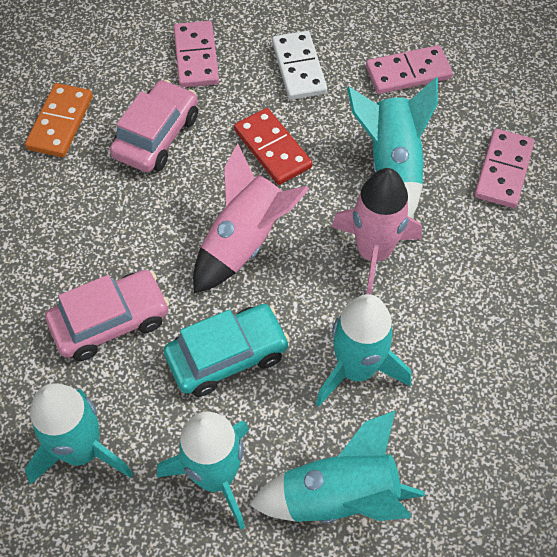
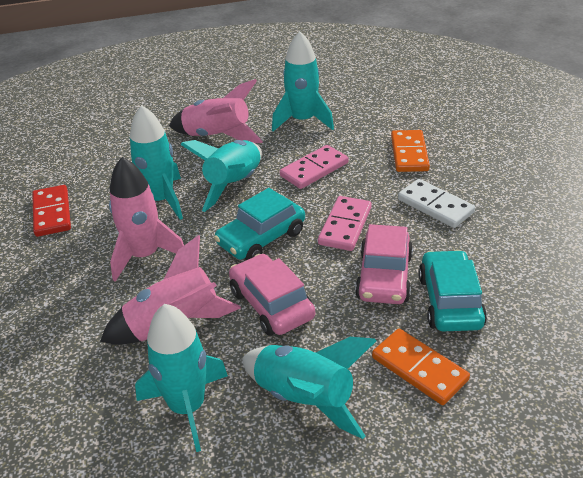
orange domino: [25,83,93,157] = 1 -> [372,329,470,405] [391,130,430,172] = 2
pink domino: [174,21,219,88] [366,45,453,94] [474,129,534,208] = 3 -> [280,145,348,189] [318,196,372,251] = 2
pink rocket: [193,143,310,293] [332,168,422,294] = 2 -> [100,235,241,345] [109,157,184,282] [169,79,263,143] = 3
turquoise car: [164,304,290,397] = 1 -> [214,188,305,260] [418,250,487,331] = 2

